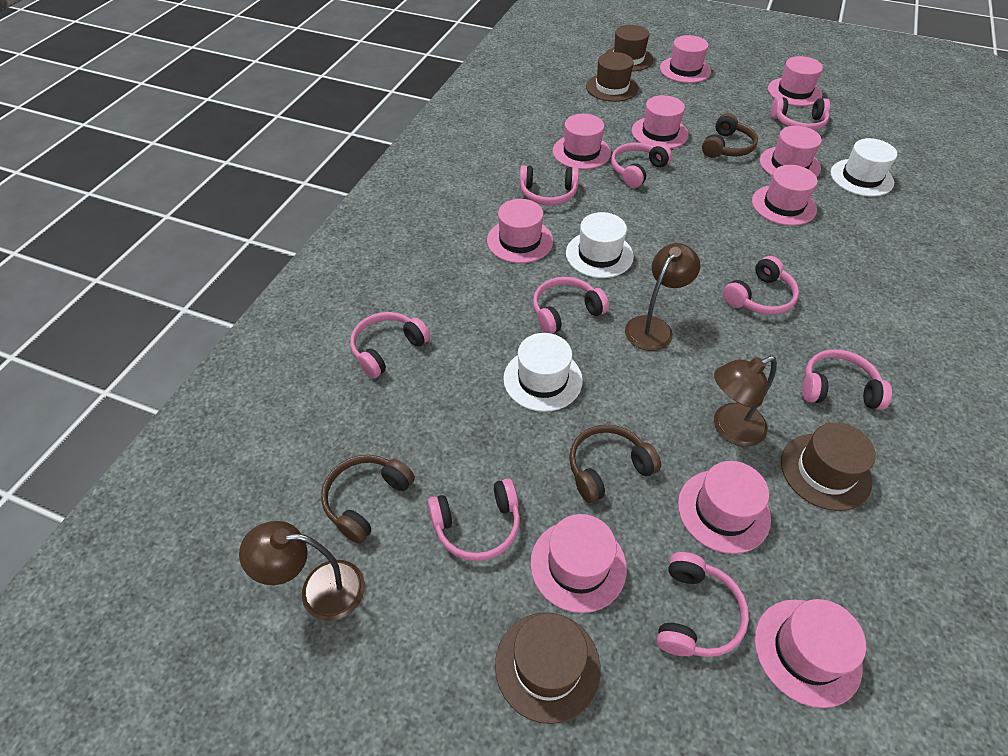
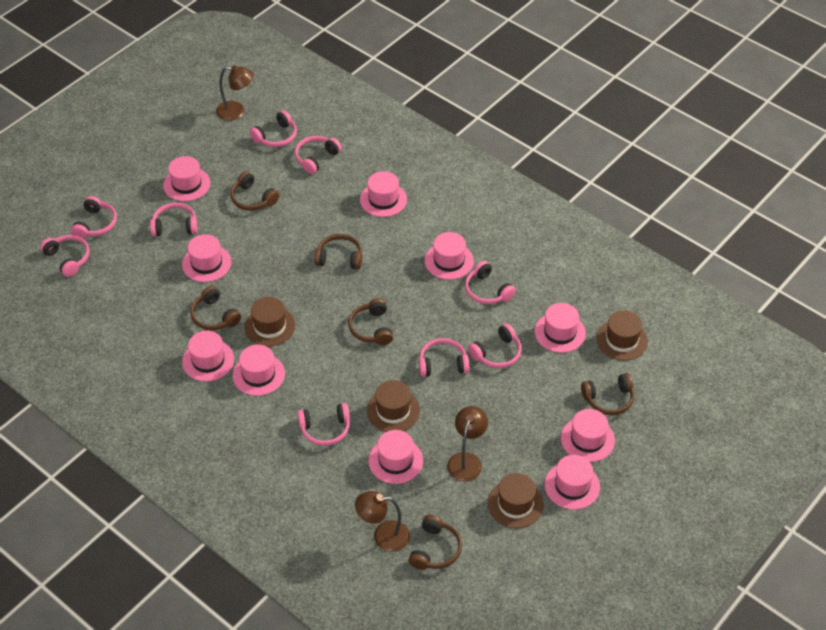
brown headphones: [321,455,415,544] [569,425,661,503] [702,113,758,158] = 3 -> [190,286,241,330] [230,171,279,211] [314,234,362,269] [348,298,393,345] [409,515,462,570] [581,373,634,415] = 6
white hat: [503,333,583,412] [566,212,634,278] [831,138,897,196] = 3 -> none = 0

